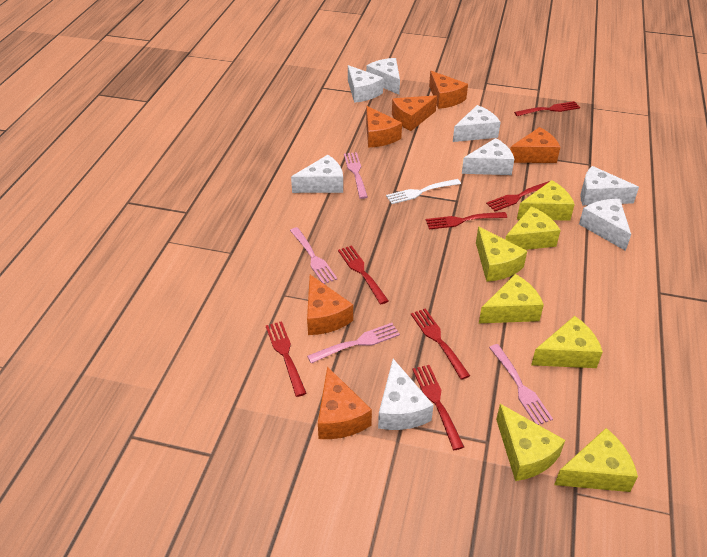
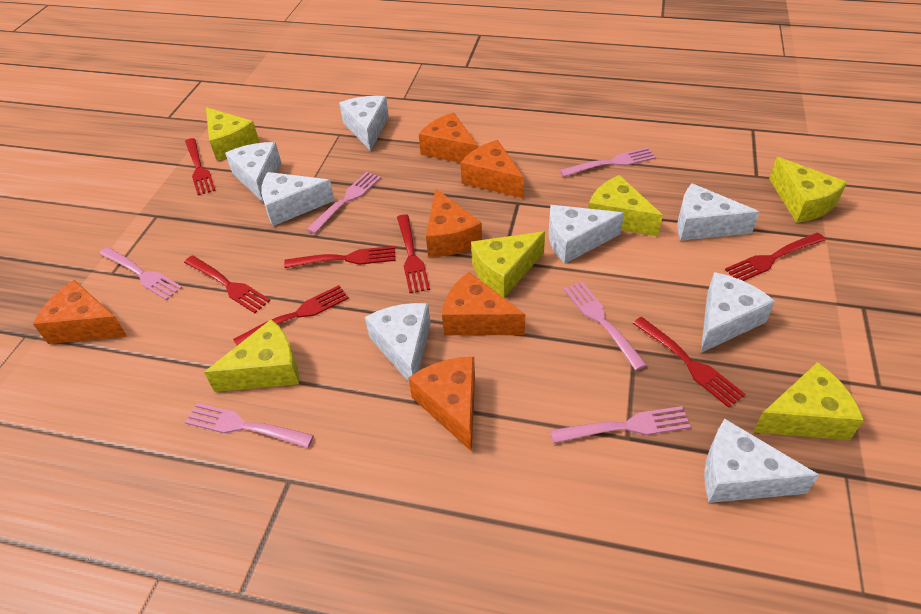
pink fork: [290,227,337,284] [307,323,400,364] [344,152,368,199] [489,344,553,425] = 4 -> [99,247,183,300] [185,403,314,448] [307,172,381,234] [550,406,691,443] [560,147,656,177] [564,281,647,370] = 6
white fork: [386,179,461,204] = 1 -> none = 0
yellow cheese: [476,227,527,282] [479,274,544,323] [496,404,565,481] [505,206,561,250] [517,180,575,221] [531,316,603,368] [554,428,638,492] = 7 -> [204,320,299,392] [206,107,259,161] [471,231,545,298] [588,175,663,237] [753,362,864,440] [769,157,847,223] = 6

